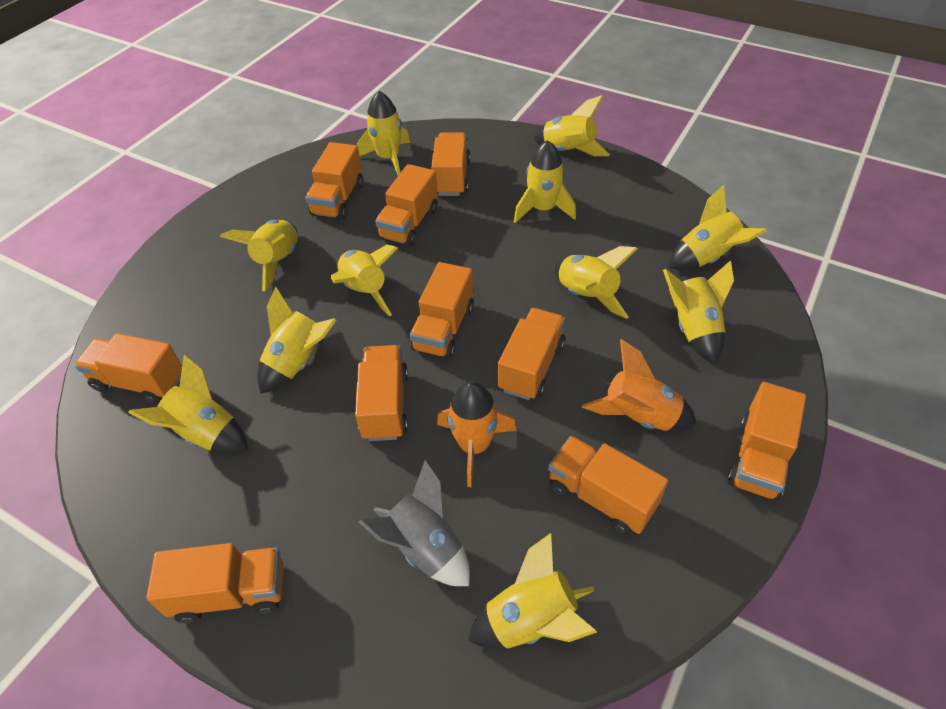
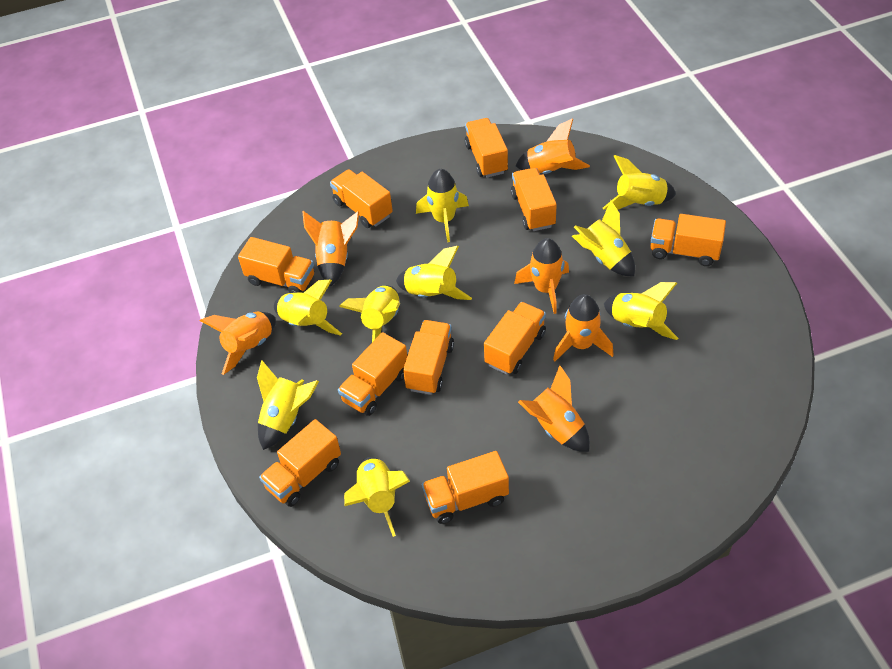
grey rocket: [358,460,470,586] = 1 -> none = 0
orange rocket: [437,381,517,487] [582,339,697,431] = 2 -> [200,312,276,375] [302,211,359,286] [514,238,569,314] [516,118,590,174] [518,365,590,452] [553,294,614,361] = 6
yellow rocket: [128,355,248,453] [220,220,298,291] [257,287,336,394] [331,245,398,317] [357,91,410,176] [468,533,597,649] [514,140,576,223] [533,95,610,156] [555,246,638,319] [663,260,734,364] [669,185,767,270] = 11 -> [257,360,319,450] [274,280,342,336] [339,285,400,342] [344,457,410,537] [396,246,472,300] [416,169,469,242] [572,200,635,277] [603,155,676,210] [604,282,678,340] = 9

